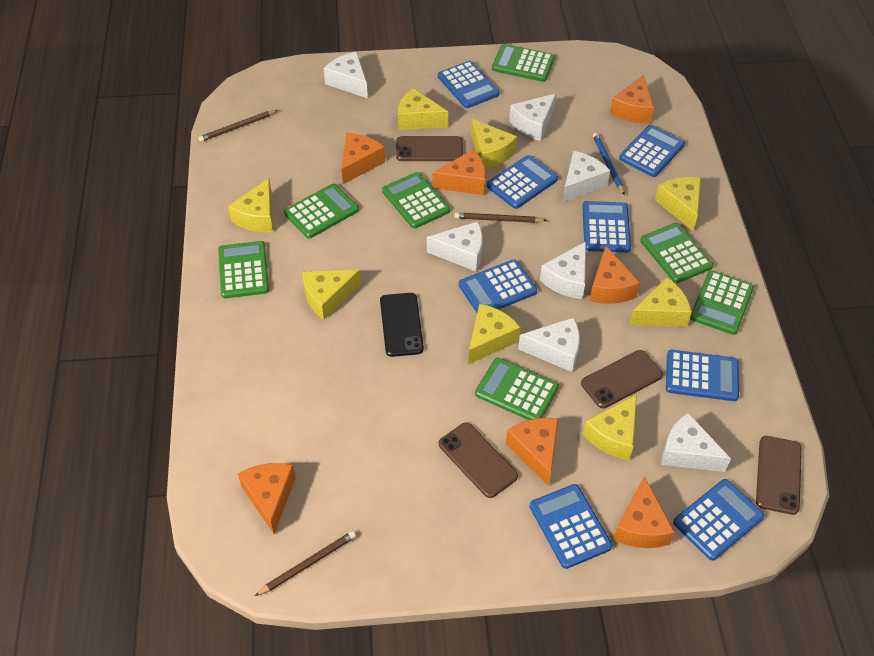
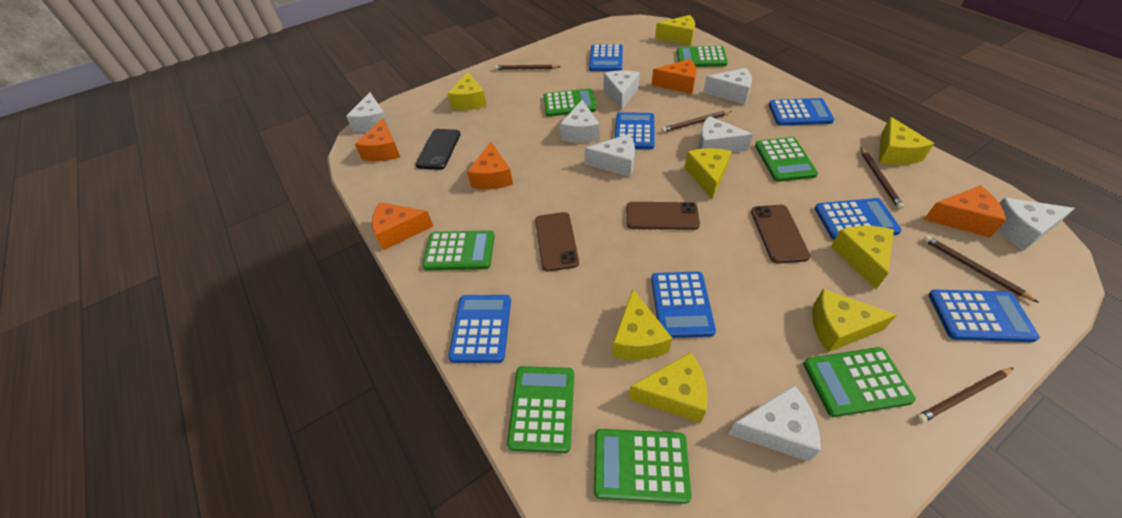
blue calculator: [438,61,499,108] [459,259,537,313] [487,155,558,209] [530,484,612,569] [582,201,631,253] [619,125,685,177] [666,350,739,401] [673,479,764,561] = 8 -> [448,295,511,363] [589,44,623,71] [615,112,654,149] [651,272,716,338] [769,98,834,126] [815,198,902,240] [928,290,1040,342] = 7
blue pencil: [593,133,625,195] = 1 -> none = 0
brown pencil: [198,110,278,142] [255,531,356,596] [454,212,547,223] = 3 -> [494,65,561,70] [661,111,731,133] [861,148,904,209] [916,368,1013,423] [923,235,1039,303] = 5
brown phone: [396,136,463,161] [439,422,518,498] [581,350,663,408] [756,436,802,515] = 4 -> [535,212,579,272] [626,202,700,230] [751,205,810,264] = 3
orange cheese: [238,463,296,534] [342,133,385,184] [433,150,486,195] [506,418,558,486] [590,246,640,304] [610,75,654,123] [613,476,675,548] = 7 -> [355,118,400,161] [372,202,433,250] [467,142,513,189] [652,59,697,94] [923,185,1006,237] = 5
white cheese: [324,52,368,98] [427,221,483,271] [509,93,556,141] [518,317,580,372] [540,241,586,299] [562,151,610,203] [661,413,731,472] = 7 -> [346,92,389,132] [560,100,600,143] [584,134,635,177] [604,70,640,110] [698,116,753,153] [703,68,752,104] [728,385,821,461] [998,198,1075,251] = 8

